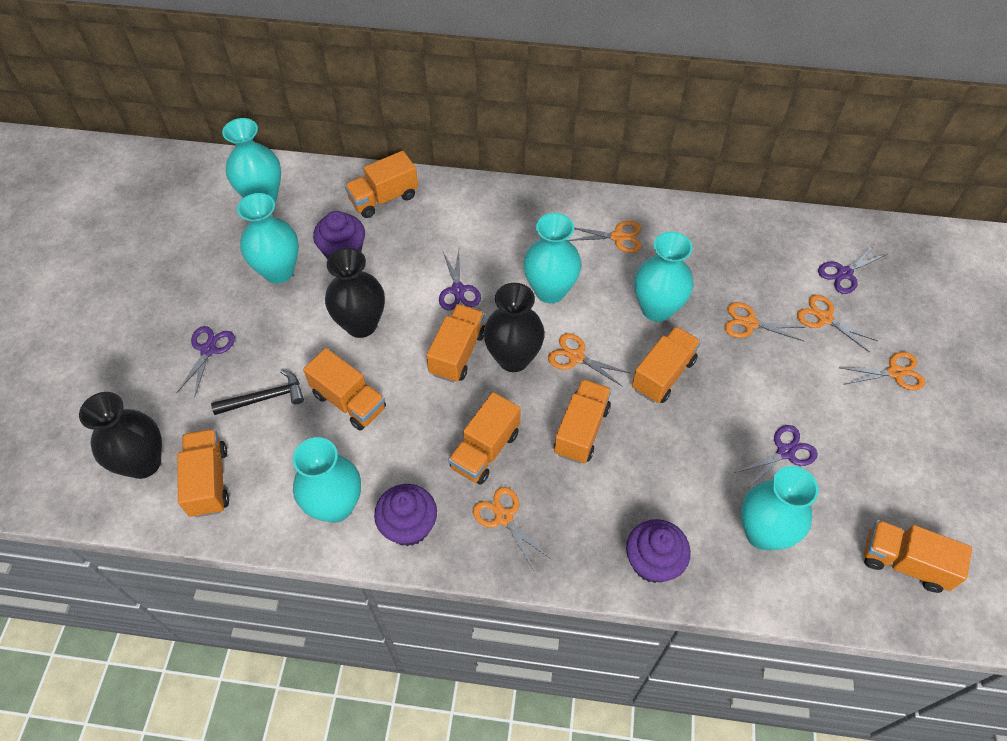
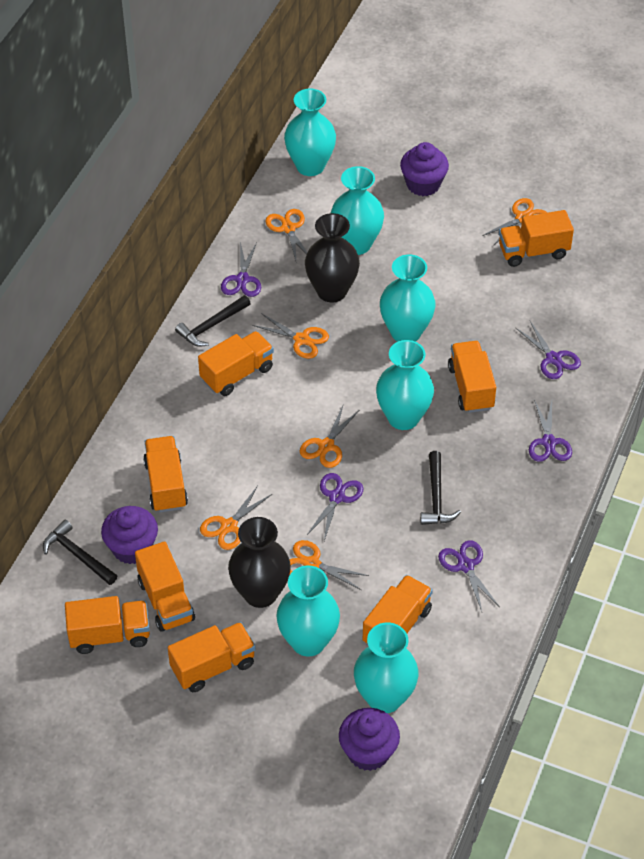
black hammer: [211,370,304,415] = 1 -> [43,520,117,585] [175,295,251,347] [420,451,461,525] = 3
black vase: [79,392,162,479] [325,248,385,338] [484,283,545,372] = 3 -> [228,517,291,608] [305,213,360,302] = 2
purple scissors: [176,326,235,398] [439,250,481,310] [735,425,818,488] [818,244,887,294] = 4 -> [221,242,261,297] [306,473,363,541] [438,540,500,611] [516,321,581,379] [529,400,572,462] = 5

